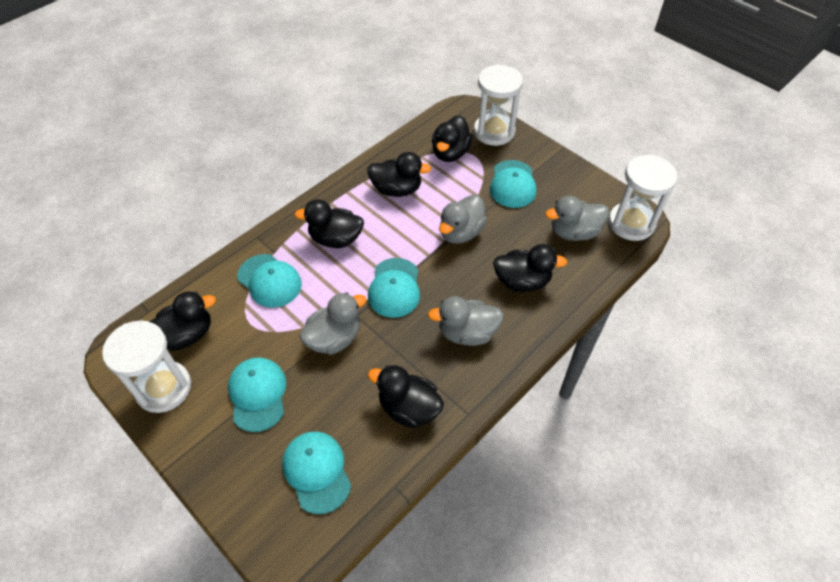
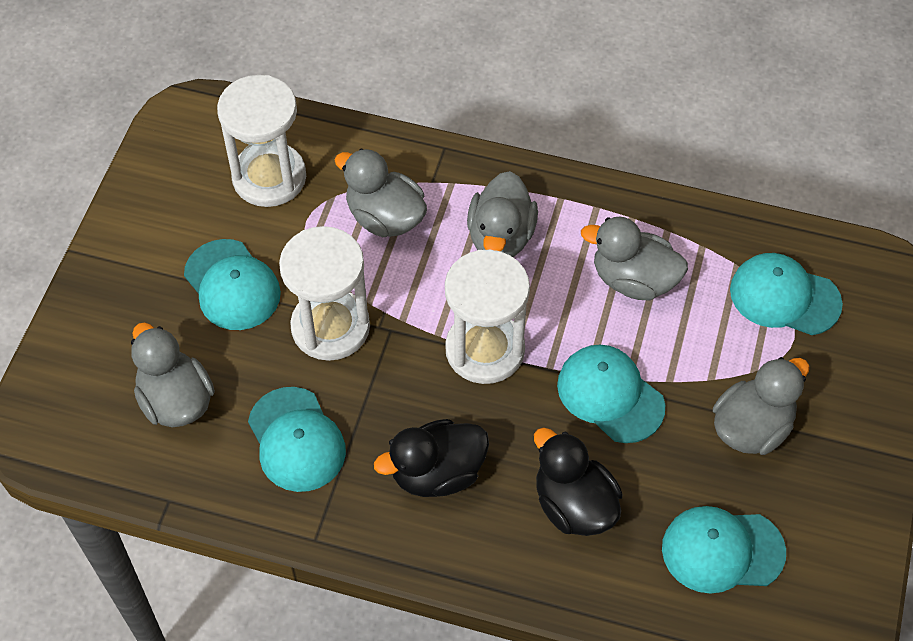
black duck: [149,291,216,351] [294,200,364,248] [367,152,431,197] [368,365,444,428] [432,116,473,162] [493,244,567,292] = 6 -> [374,419,489,497] [534,427,622,536] = 2
grey duck: [300,292,366,355] [428,296,504,346] [439,194,487,244] [545,196,609,241] = 4 -> [131,322,215,427] [334,149,427,237] [467,171,538,257] [581,217,688,301] [713,357,809,455] = 5

